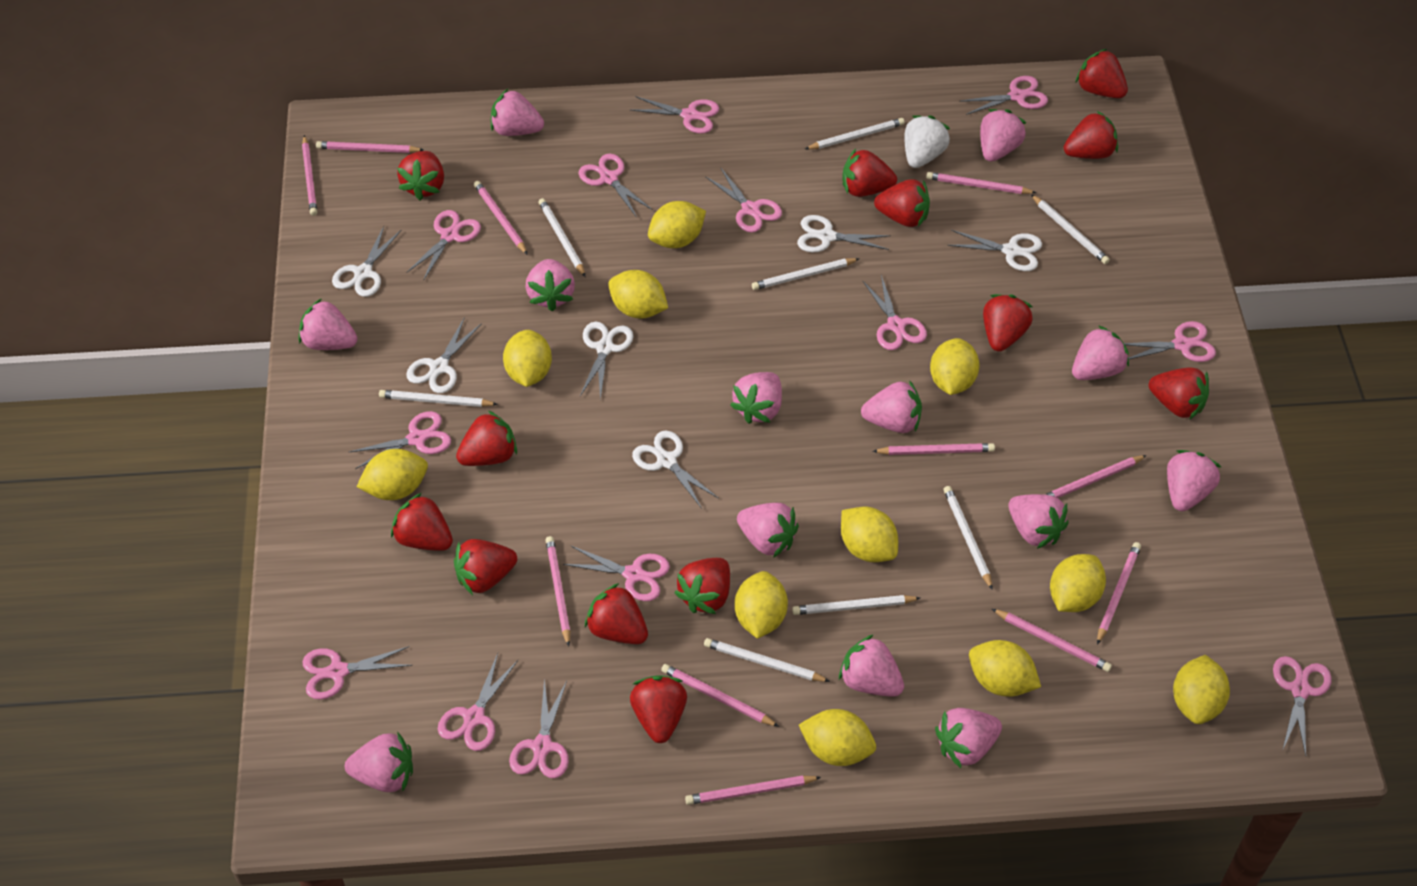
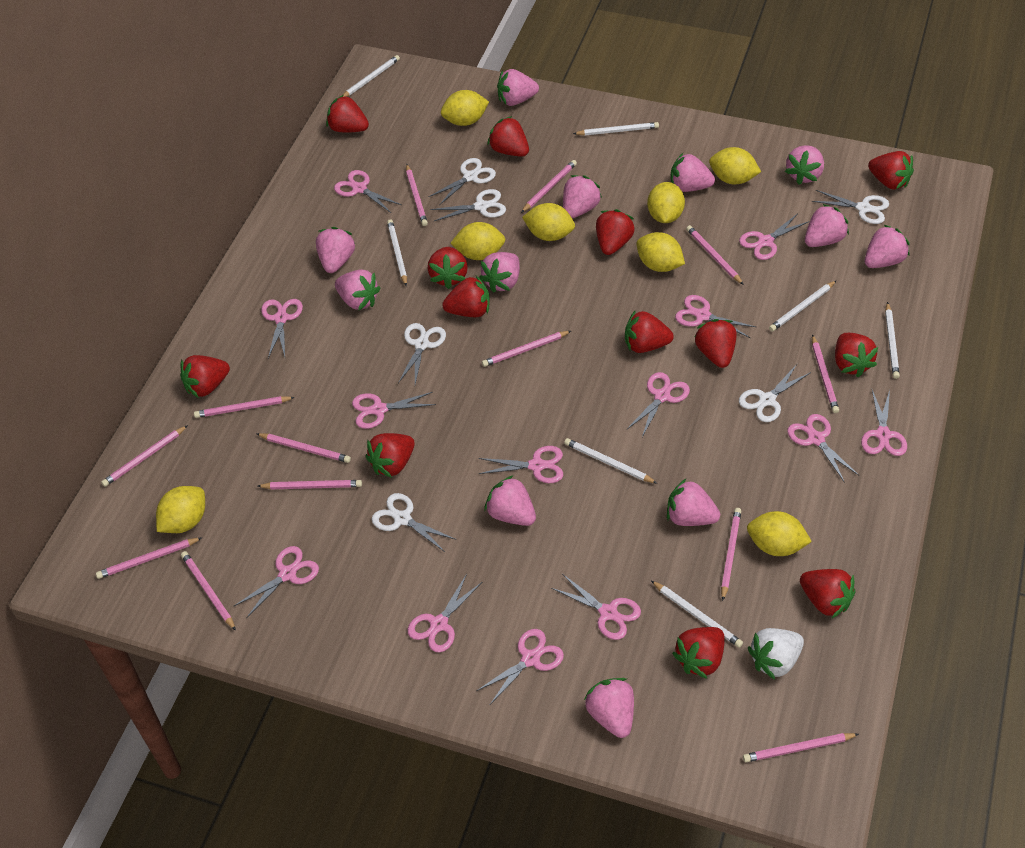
pink pencil: [302,135,317,216] [316,141,424,153] [474,181,528,255] [546,536,571,646] [661,664,779,727] [685,775,821,805] [873,443,995,455] [926,172,1037,194] [992,609,1112,672] [1044,455,1147,498] [1097,542,1141,645] = 11 -> [96,538,202,579] [101,425,188,487] [181,551,236,631] [194,396,295,418] [257,433,351,463] [257,480,362,489] [406,164,428,226] [482,331,571,367] [521,160,577,213] [686,225,744,285] [721,508,741,601] [743,733,859,762] [812,335,839,413] = 13
pink strawberry: [299,298,357,350] [345,733,413,792] [491,89,544,136] [526,259,575,312] [730,372,782,424] [737,503,799,558] [839,634,904,697] [861,380,922,433] [935,708,1002,768] [980,109,1026,162] [1008,494,1069,549] [1072,325,1129,380] [1167,450,1221,511] = 13 -> [316,227,355,273] [335,269,380,311] [479,252,520,293] [484,475,536,526] [497,69,539,106] [563,175,602,218] [584,678,634,738] [667,479,720,526] [671,153,715,192] [785,145,824,185] [805,204,849,247] [865,224,910,268] = 12
white pencil: [379,390,498,407] [538,198,585,277] [704,638,830,682] [752,258,860,290] [792,595,920,615] [805,118,905,150] [943,486,993,590] [1031,194,1110,264] = 8 -> [343,55,400,97] [387,219,407,286] [564,438,658,484] [573,122,659,135] [651,581,743,648] [769,281,836,331] [885,302,900,379] = 7
yellow lemon: [357,449,428,500] [503,330,552,387] [608,270,668,319] [648,201,706,248] [735,571,788,639] [799,709,876,766] [841,507,898,562] [930,338,980,395] [969,640,1041,697] [1050,554,1106,612] [1173,655,1230,724] = 11 -> [156,486,205,533] [441,90,489,126] [450,222,505,260] [522,203,575,241] [636,232,685,272] [647,182,685,223] [709,147,761,184] [747,511,812,556] = 8

